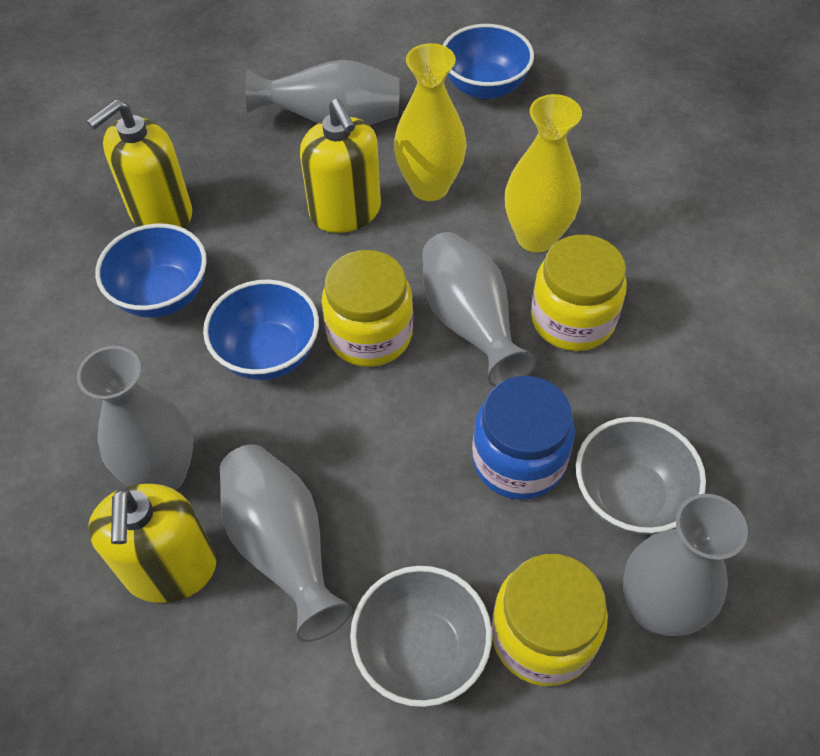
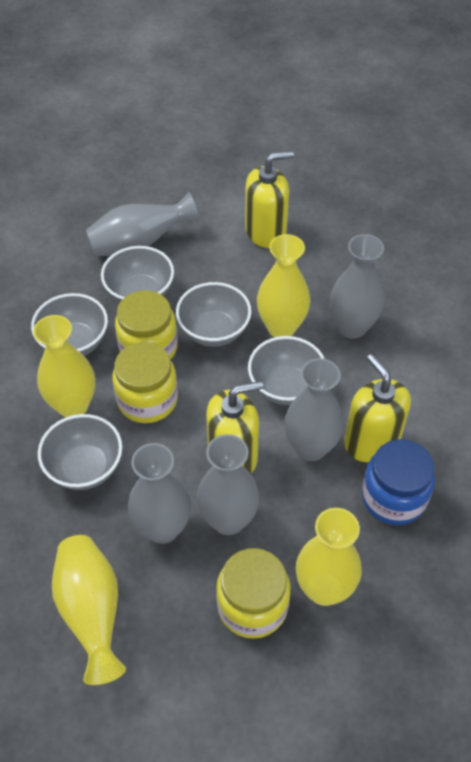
blue bowl: [95,224,207,318] [203,280,319,380] [443,24,534,100] = 3 -> none = 0
grey bowl: [350,566,492,707] [576,417,706,535] = 2 -> [31,293,108,356] [38,414,122,490] [101,246,174,303] [176,282,251,347] [248,336,325,405] = 5
yellow vase: [394,43,467,201] [505,94,582,253] = 2 -> [33,315,95,417] [52,535,126,685] [257,234,310,337] [296,508,362,606] = 4

